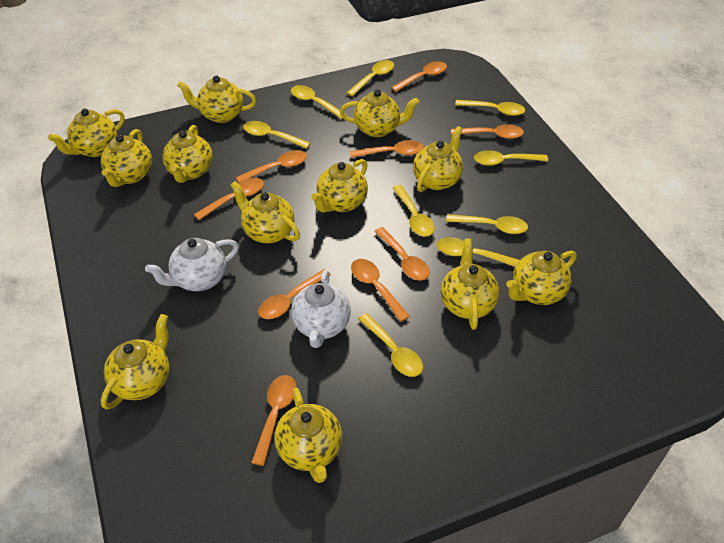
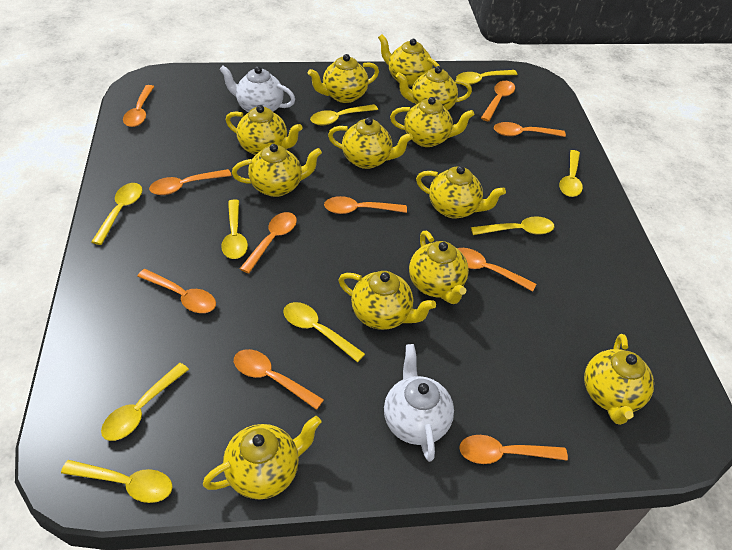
orange spoon: [194,178,264,220] [236,150,307,183] [251,375,297,466] [258,269,331,319] [350,140,424,158] [351,259,410,322] [374,227,430,281] [391,61,447,92] [451,124,524,139] = 9 -> [123,85,154,127] [137,269,216,313] [149,169,232,195] [234,349,324,410] [240,212,297,273] [324,196,407,214] [457,248,536,292] [459,435,568,464] [481,81,515,121] [494,122,566,137] = 10

